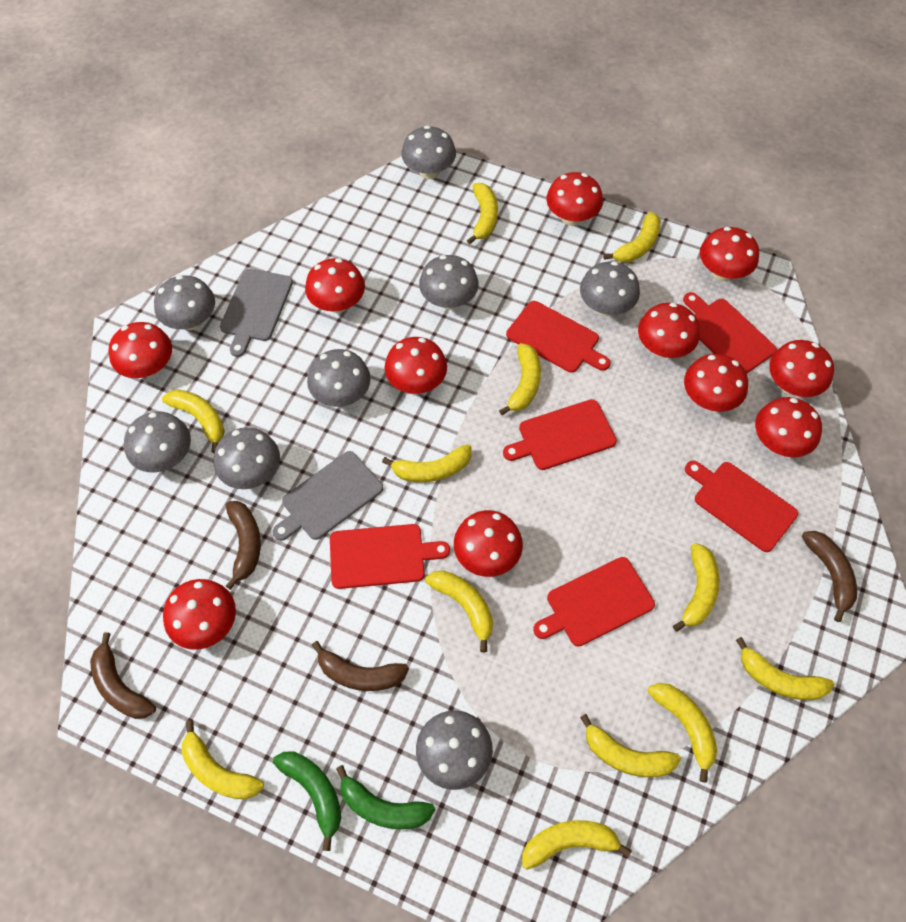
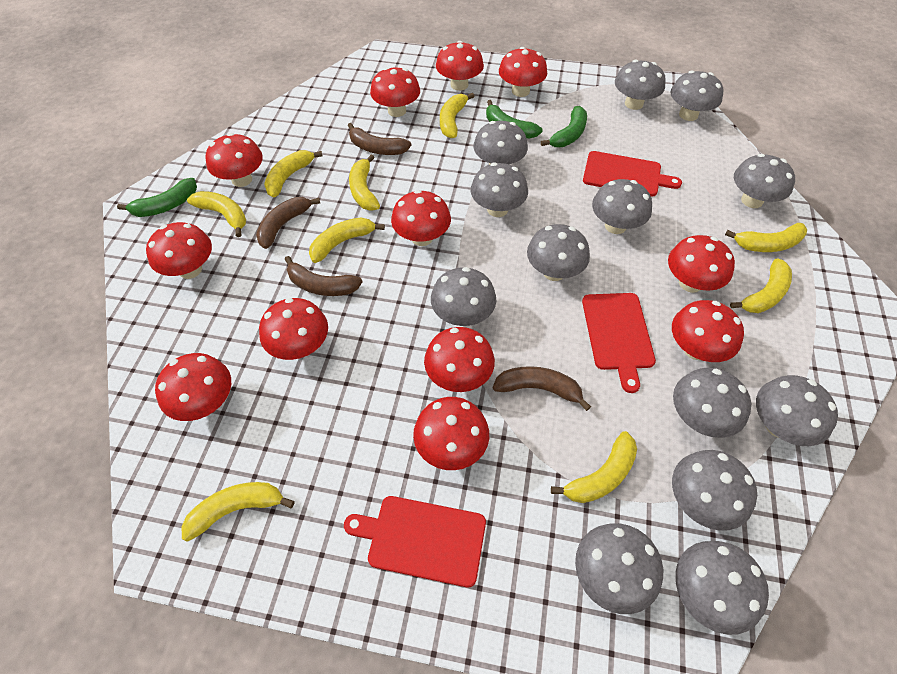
green banana: [273,752,341,851] [336,765,435,829] = 2 -> [117,178,197,217] [486,100,543,139] [541,106,587,147] = 3
grey cutting board: [220,269,293,357] [273,451,383,541] = 2 -> none = 0
grey mushroom: [124,411,191,473] [154,275,215,330] [214,427,280,489] [307,349,371,407] [401,126,456,179] [416,711,493,790] [419,255,479,310] [580,261,640,316] = 8 -> [431,267,496,326] [471,163,528,217] [473,121,528,165] [527,224,590,281] [575,523,663,614] [592,179,652,234] [615,60,666,110] [670,70,723,121] [672,450,757,531] [673,367,751,438] [675,541,769,635] [734,154,795,208] [756,375,838,446] = 13
red cutting board: [330,524,450,589] [503,399,617,470] [506,301,610,373] [533,557,655,647] [683,292,777,373] [685,460,798,552] = 6 -> [344,496,486,587] [582,293,656,393] [583,151,682,197] = 3
red mushroom: [109,322,172,378] [163,579,236,650] [305,258,365,313] [384,337,447,394] [454,510,523,577] [546,172,603,226] [638,303,700,358] [684,354,748,412] [700,227,759,281] [755,397,822,457] [769,340,834,397] = 11 -> [146,222,212,279] [155,353,231,421] [206,133,263,187] [259,298,328,360] [370,67,420,117] [391,190,451,246] [413,397,489,470] [424,327,495,392] [436,41,484,91] [499,47,547,97] [668,235,735,293] [672,300,744,362] = 12
yellow banana: [162,389,225,453] [182,720,264,800] [382,444,472,482] [425,571,493,652] [467,183,498,244] [499,343,541,415] [522,820,632,870] [580,714,681,777] [603,212,661,263] [648,683,717,782] [673,543,719,632] [736,637,834,700] = 12 -> [182,482,295,542] [187,191,246,237] [264,150,323,197] [309,218,385,263] [349,154,380,211] [440,93,475,138] [551,431,637,503] [725,223,807,252] [730,258,792,313] = 9

